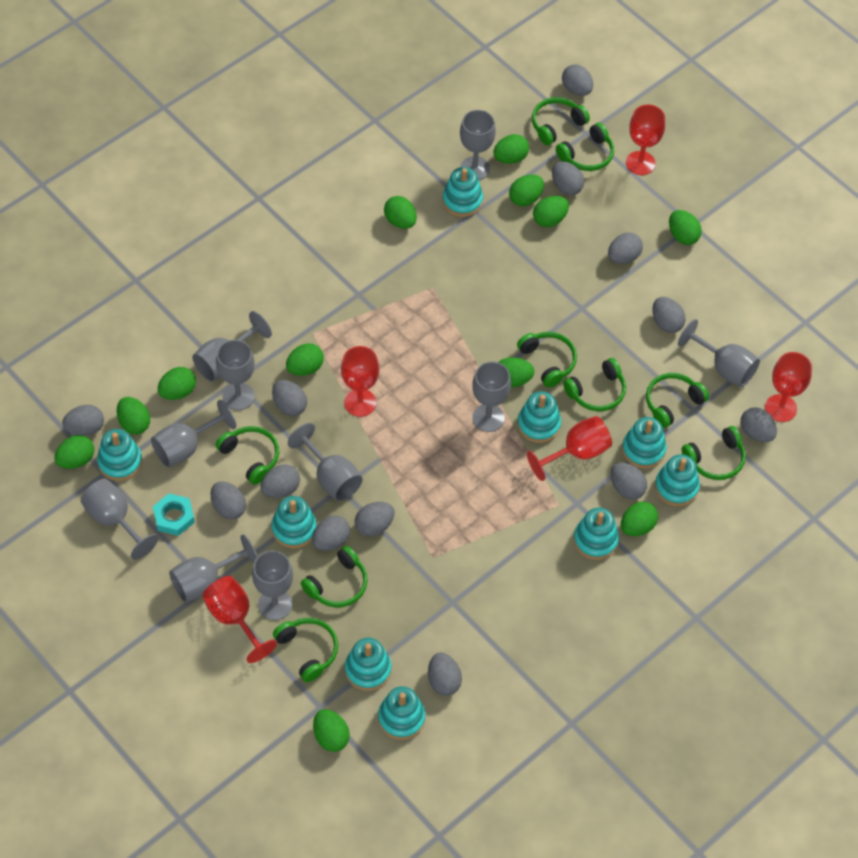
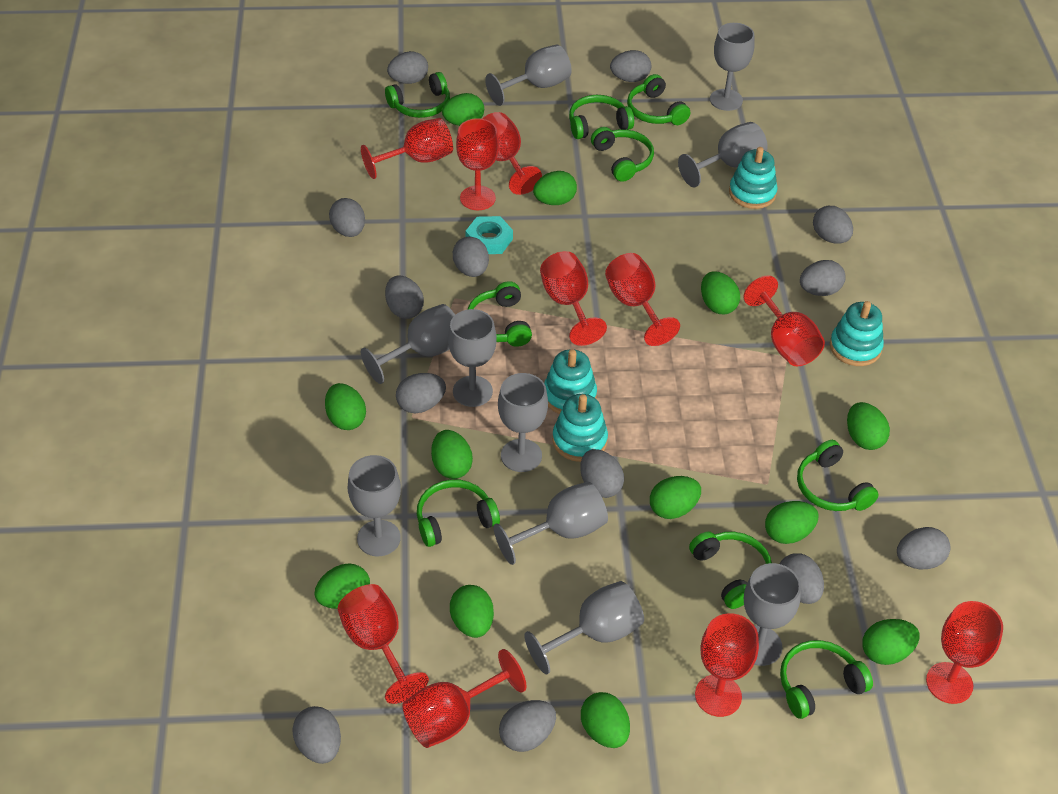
red goblet: [202,576,277,663] [341,346,379,417] [527,416,612,481] [626,104,665,175] [765,352,812,422] = 5 -> [338,584,429,704] [361,118,453,179] [402,649,527,748] [456,118,499,210] [482,112,542,195] [540,251,607,346] [605,253,680,346] [695,613,759,717] [743,276,825,366] [926,601,1003,704] = 10
turquoise stacking toy: [97,429,142,481] [271,496,317,548] [345,638,391,691] [378,686,425,740] [442,167,483,217] [517,391,561,443] [573,508,619,560] [622,417,667,468] [655,454,700,506] = 9 -> [544,349,597,414] [552,394,608,462] [729,147,778,209] [830,301,884,366] = 4

